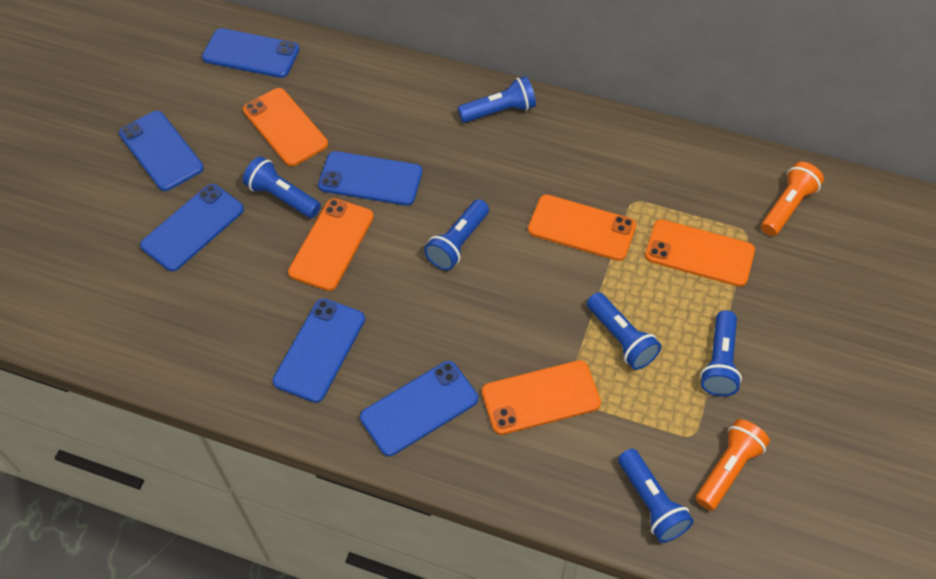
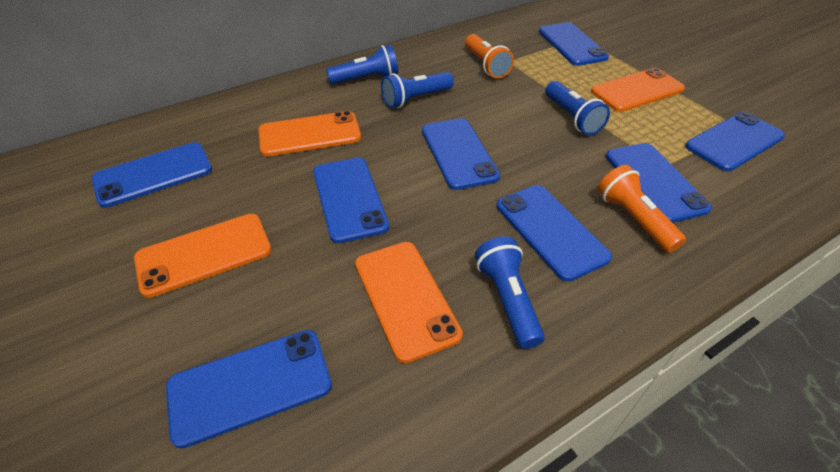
blue flashlight: [243,156,321,218] [424,199,489,270] [458,76,536,123] [587,292,661,370] [618,449,694,543] [700,310,742,396] = 6 -> [326,44,398,85] [381,72,454,108] [475,236,545,349] [545,81,610,135] = 4
blue phone: [119,111,204,191] [140,184,244,272] [202,28,300,78] [273,298,365,403] [318,151,422,206] [360,361,478,456] = 6 -> [92,142,212,208] [166,330,332,449] [313,158,389,243] [422,118,500,190] [497,185,612,282] [539,22,609,66] [606,143,712,223] [685,112,785,171] = 8
orange phone: [243,88,328,166] [288,198,374,291] [482,360,601,435] [528,195,636,261] [645,219,755,287] = 5 -> [134,214,272,298] [258,111,361,157] [355,242,463,363] [591,68,685,112] = 4

